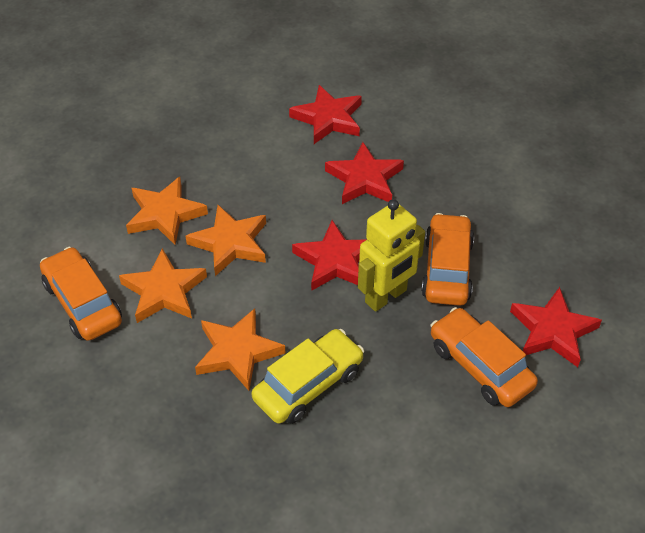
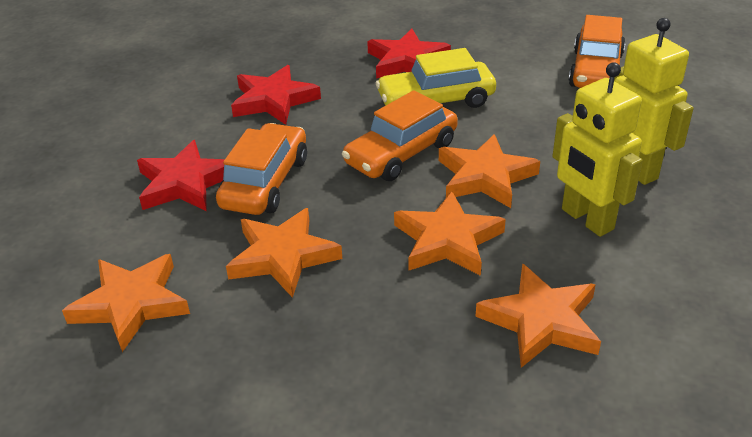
orange star: [119,248,207,323] [126,177,208,245] [186,205,266,276] [195,308,285,391] = 4 -> [62,254,190,352] [226,208,342,298] [394,191,506,276] [439,134,540,208] [475,264,601,368] = 5
red star: [289,85,362,144] [292,220,367,291] [325,142,404,204] [510,287,602,367] = 4 -> [137,140,225,211] [231,65,321,125] [367,29,451,79] = 3
yellow robot: [358,199,425,312] = 1 -> [553,62,643,237] [614,18,694,185] = 2

